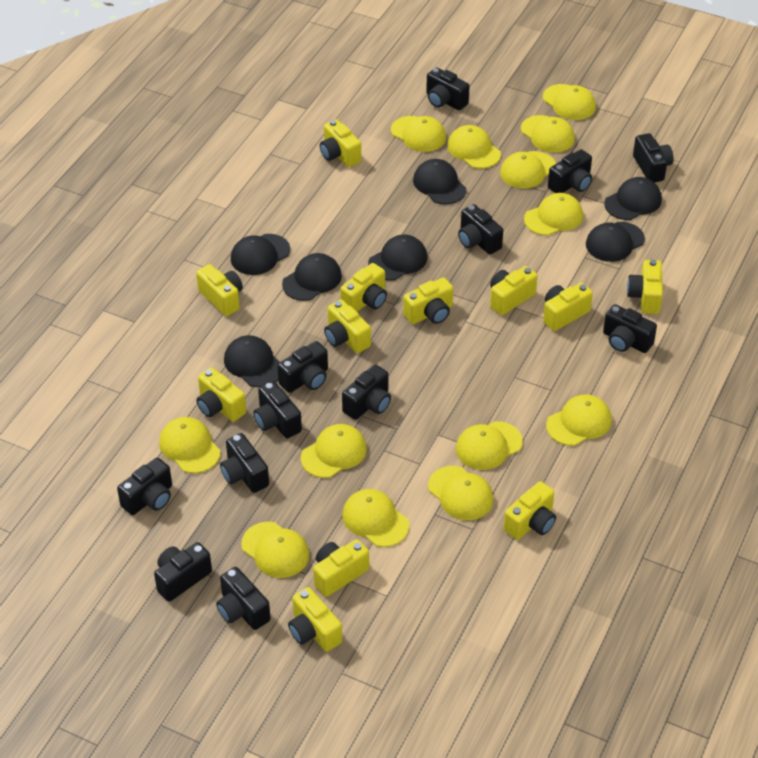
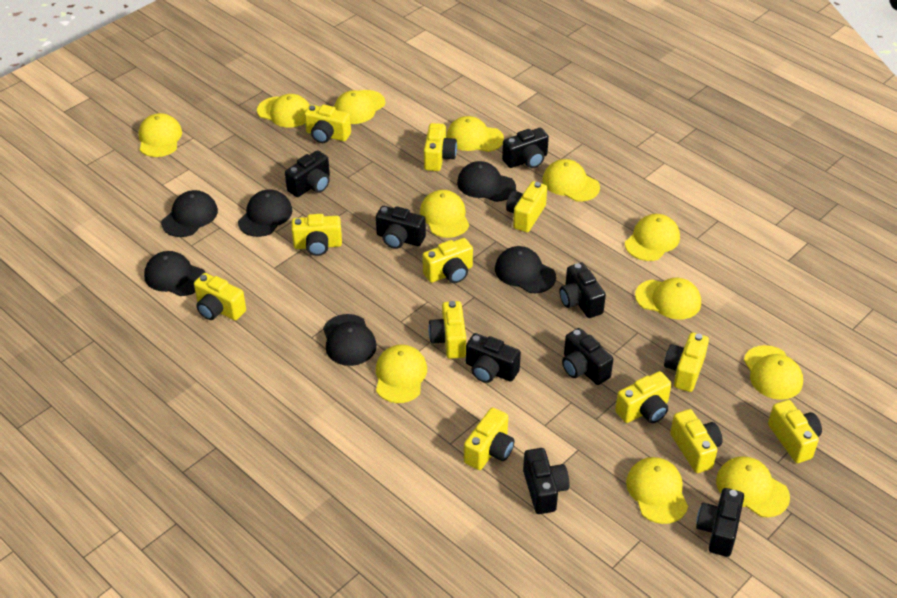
black camera: [117,457,172,515] [154,542,212,602] [216,567,271,630] [220,433,269,493] [253,381,302,439] [277,341,328,393] [342,364,391,420] [426,67,470,110] [458,204,503,255] [548,149,592,193] [603,304,657,353] [633,133,674,183] = 12 -> [285,150,330,197] [376,206,426,249] [466,333,521,383] [502,128,549,168] [523,448,569,514] [559,263,606,318] [562,328,613,385] [696,488,744,557] = 8
black cap: [224,335,280,387] [231,234,290,275] [282,253,342,301] [368,235,427,281] [413,159,466,204] [586,222,645,262] [604,177,662,220] = 7 -> [144,251,206,296] [161,190,218,237] [238,189,292,237] [323,314,377,366] [457,161,516,202] [495,246,556,293] = 6
yellow cap: [159,417,220,473] [241,522,309,578] [301,424,367,478] [342,489,409,547] [391,116,446,152] [428,466,494,520] [447,125,501,169] [456,421,523,470] [500,151,556,189] [521,115,575,153] [524,193,583,236] [543,84,596,120] [546,394,612,446] = 13 -> [139,113,182,157] [257,94,310,128] [334,90,385,124] [376,345,427,403] [420,190,469,238] [446,116,504,152] [542,159,600,202] [625,214,680,261] [626,457,688,524] [635,278,701,320] [716,456,790,517] [744,345,803,400] = 12

